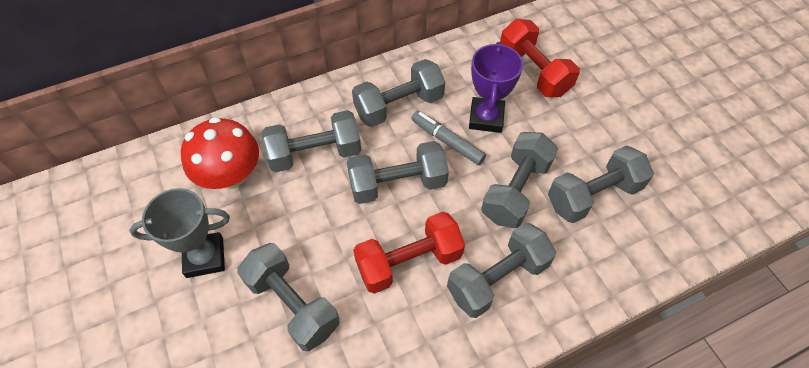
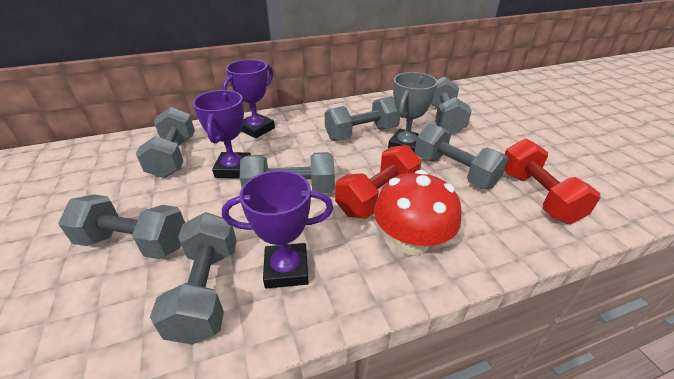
grey marker: [411,111,486,165] = 1 -> none = 0
purple trophy: [469,42,523,133] = 1 -> [193,90,251,178] [222,60,275,138] [222,170,333,289] = 3

